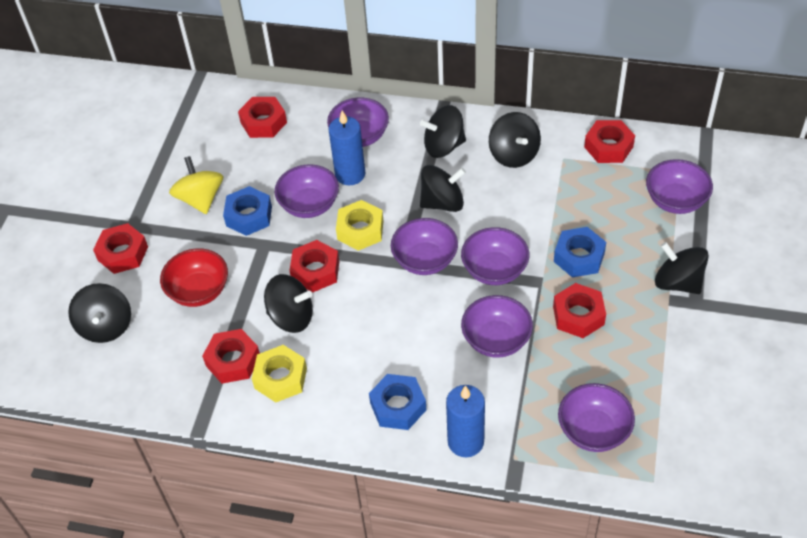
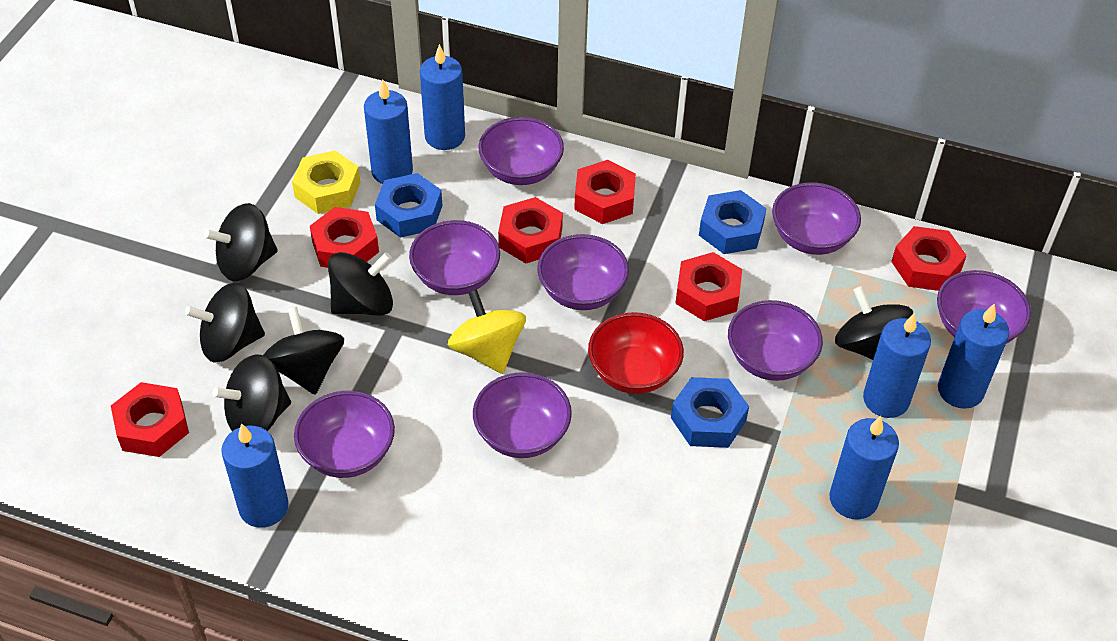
blue candle: [328,110,365,185] [446,385,485,457] = 2 -> [221,423,289,528] [364,80,413,184] [420,44,465,150] [829,416,899,520] [863,313,931,418] [938,303,1009,409] = 6
purple bowl: [275,164,339,218] [327,98,389,147] [391,218,458,275] [461,227,529,285] [461,295,533,358] [558,383,635,452] [646,159,713,214] = 7 -> [294,391,395,478] [409,220,500,295] [473,372,572,458] [478,117,564,185] [537,234,629,310] [728,300,823,381] [772,182,861,255] [937,270,1031,344] = 8
yellow nut: [252,345,307,402] [336,200,383,251] = 2 -> [292,150,360,214] = 1

